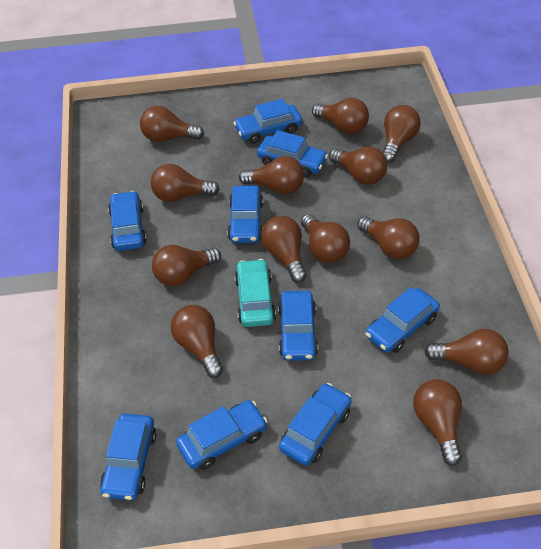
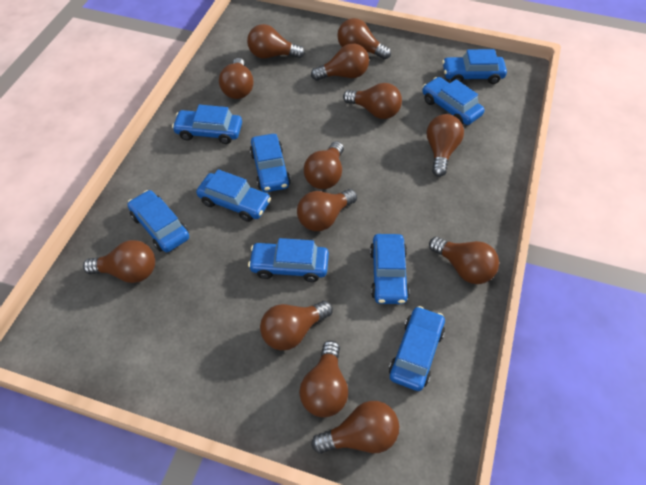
turquoise car: [235,259,276,327] = 1 -> none = 0

